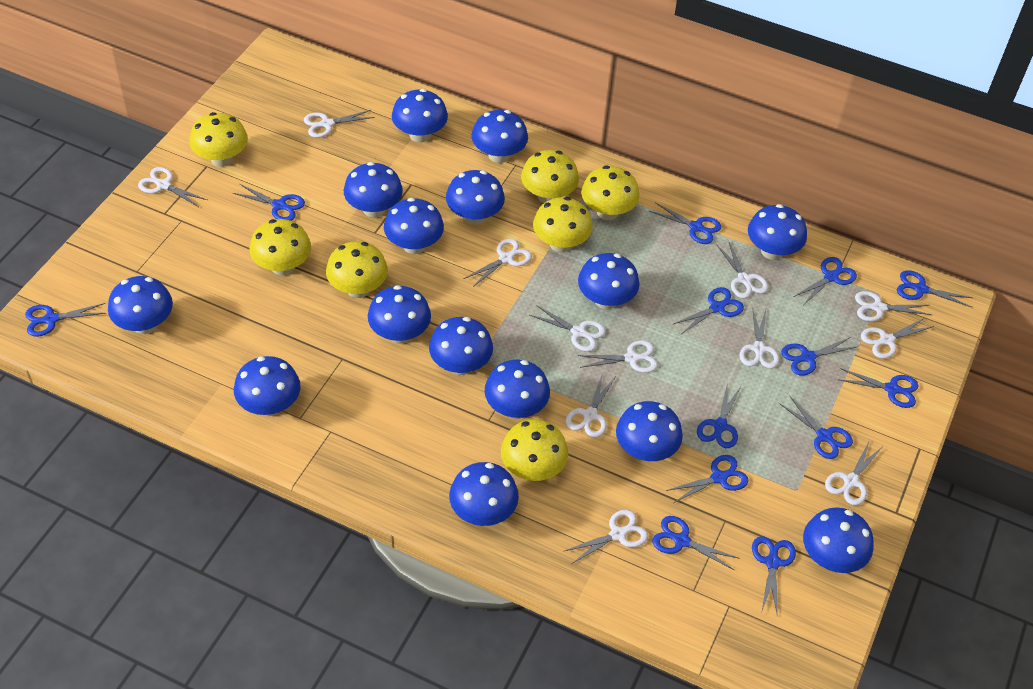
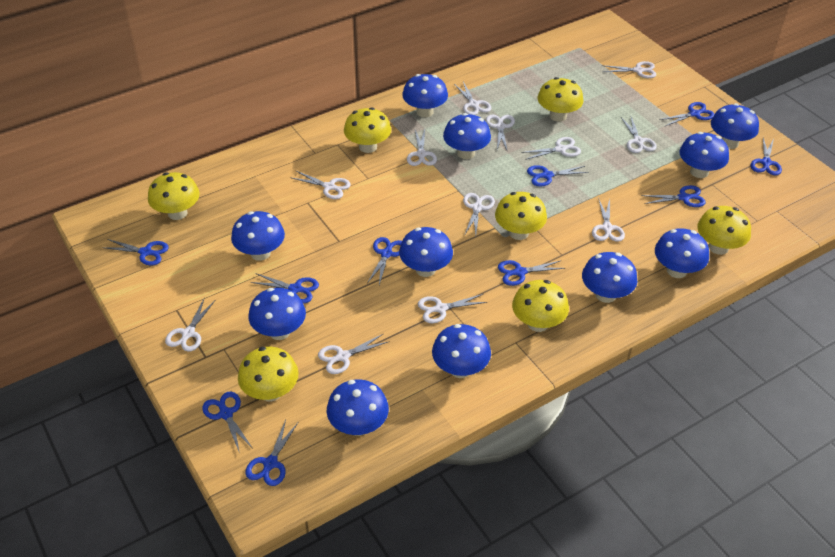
blue mushroom: [108,276,173,334] [234,356,301,416] [344,162,403,218] [368,285,431,344] [384,198,444,254] [392,89,448,142] [429,317,493,375] [446,170,505,225] [449,462,519,526] [472,110,528,163] [484,360,550,419] [578,253,639,310] [616,401,683,461] [748,204,807,260] [803,508,874,573] = 15 -> [231,211,285,261] [248,288,306,340] [327,379,389,436] [399,227,453,277] [402,74,448,117] [432,324,491,378] [443,113,491,159] [582,252,638,303] [655,228,709,278] [680,132,729,178] [711,103,759,149] = 11
blue scissors: [25,303,106,337] [233,184,305,221] [649,202,721,244] [652,516,740,570] [666,455,748,503] [674,287,744,333] [697,382,741,448] [752,536,796,616] [779,395,853,459] [781,337,857,376] [793,257,857,305] [840,368,919,408] [897,270,972,307] = 13 -> [102,239,169,266] [202,392,252,453] [245,420,298,486] [250,273,319,303] [368,237,402,285] [498,260,566,286] [527,165,589,187] [641,185,706,207] [659,102,714,126] [751,138,782,175] = 10

